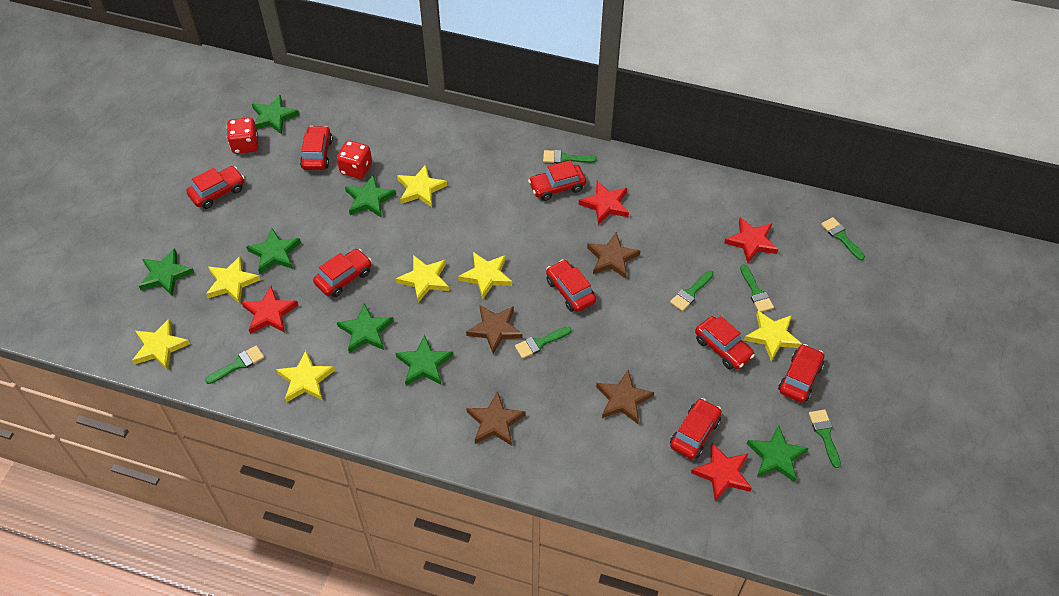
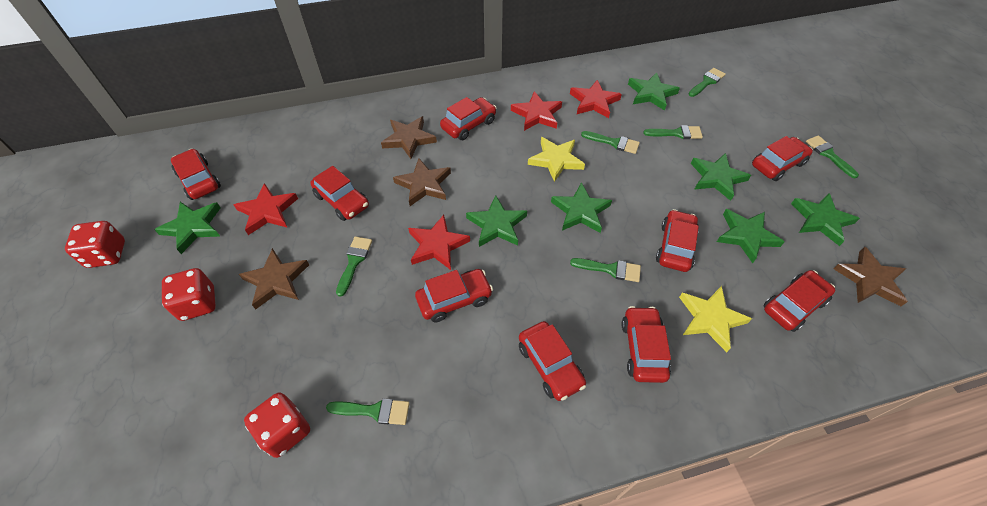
red car: [186,166,244,209] [300,126,333,170] [313,249,372,297] [528,160,586,201] [546,259,596,312] [670,398,722,459] [695,316,755,370] [778,344,824,403] = 8 -> [171,149,221,200] [310,166,369,221] [415,269,493,322] [440,97,497,140] [519,321,586,401] [621,306,671,383] [656,209,699,272] [752,136,813,181] [764,270,835,332] = 9
red dice: [227,118,258,154] [337,140,372,179] = 2 -> [65,221,125,268] [162,268,216,321] [244,392,310,458] = 3
yellow star: [132,319,190,370] [206,256,261,304] [276,351,335,402] [396,255,449,303] [397,164,447,207] [458,252,512,299] [744,310,802,361] = 7 -> [528,137,585,182] [679,286,752,352] = 2

